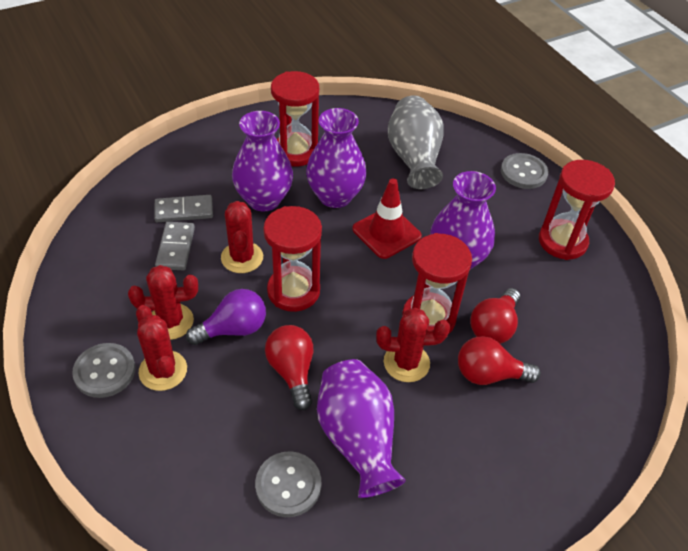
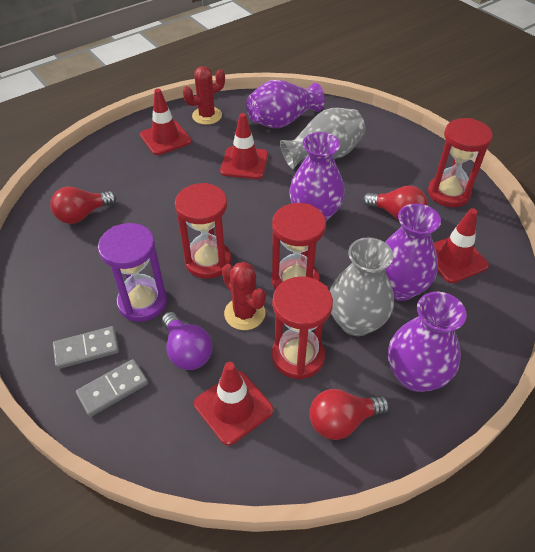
grey button: [72,343,135,398] [255,451,322,517] [501,153,548,189] = 3 -> none = 0
grey vase: [388,95,444,189] = 1 -> [280,108,366,169] [330,237,394,336] = 2
purple hourglass: none = 0 -> [98,223,167,322] = 1
red cactus: [128,265,198,340] [136,305,187,391] [221,201,263,273] [376,308,450,382] = 4 -> [183,66,225,125] [222,262,266,330] = 2
red traffic cone: [352,178,422,259] = 1 -> [140,89,191,155] [194,362,273,446] [220,113,268,179] [433,208,489,283] = 4

